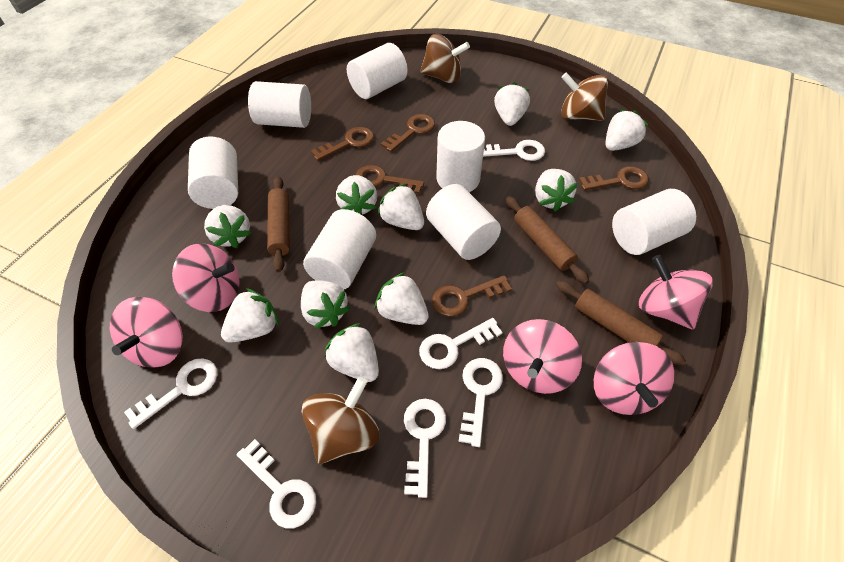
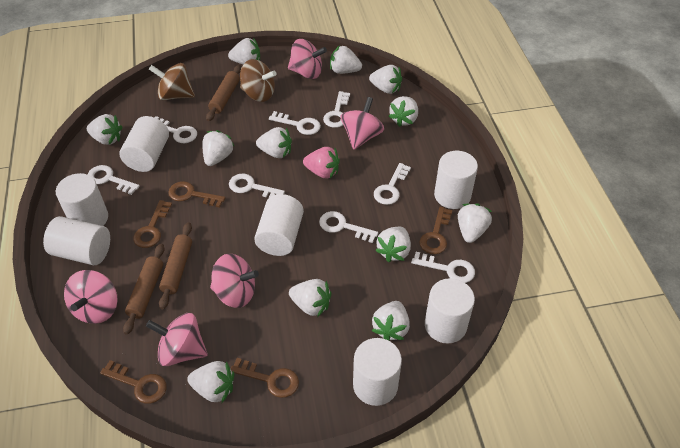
brown spinning top: [302,377,379,464] [420,34,470,83] [561,72,608,121] = 3 -> [149,63,195,101] [240,59,276,102] = 2
pink strawberry: none = 0 -> [303,147,340,178] = 1
white key: [124,358,217,429] [237,439,316,528] [404,399,446,498] [419,318,503,369] [459,358,503,447] [483,140,545,161] = 6 -> [88,165,140,195] [155,116,197,143] [229,174,285,198] [269,111,321,135] [319,211,378,243] [323,91,350,128] [374,163,411,205] [411,252,475,283] = 8
white strawberry: [204,205,251,248] [221,288,279,343] [301,280,350,329] [325,323,379,382] [336,175,377,215] [375,272,429,325] [378,184,424,230] [494,82,530,126] [535,169,578,212] [606,110,648,151] = 10 -> [87,114,122,145] [187,361,234,403] [202,130,234,166] [228,38,260,64] [256,127,292,158] [289,279,332,317] [330,46,362,74] [369,65,402,94] [371,301,410,341] [375,227,411,262] [388,96,418,127] [458,203,492,243] = 12

